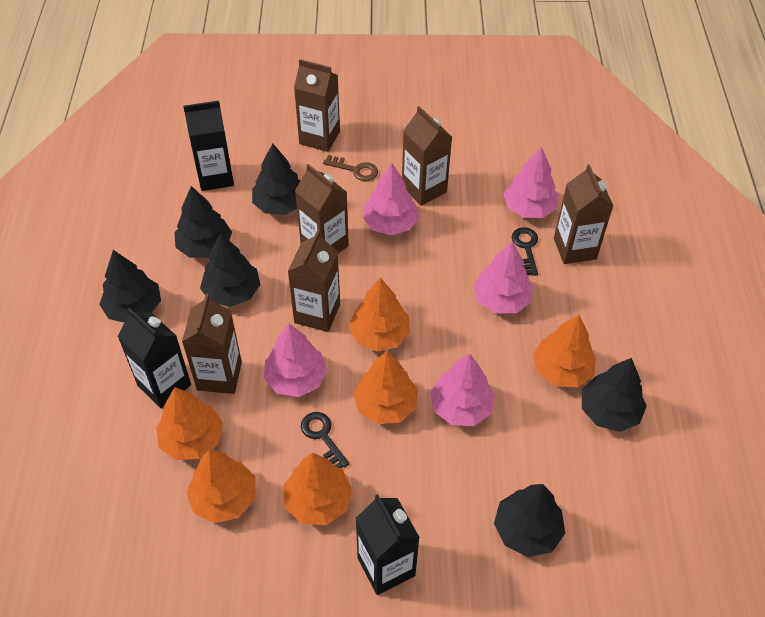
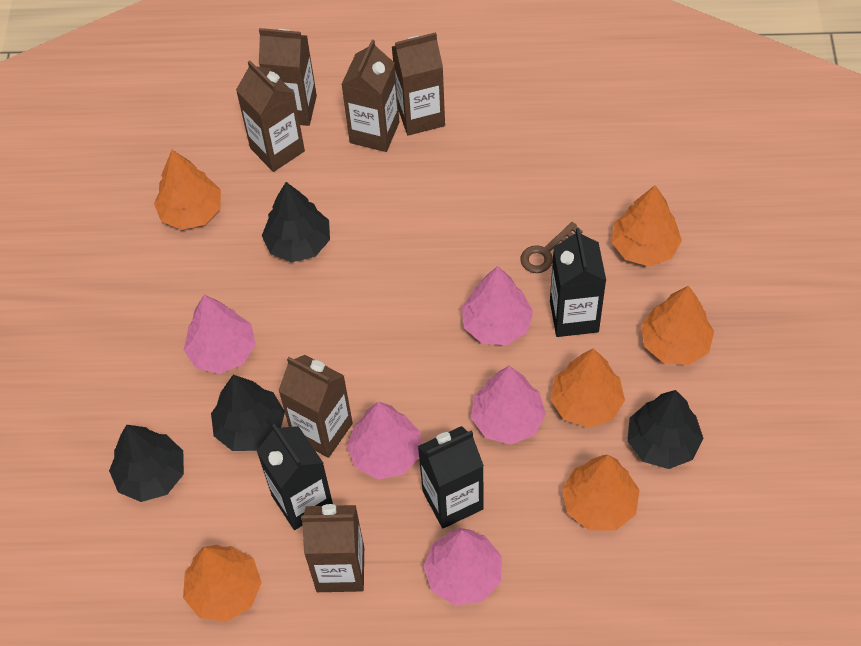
black key: [301,412,350,469] [512,227,538,276] = 2 -> none = 0
black tree: [99,250,161,323] [174,186,232,258] [200,233,261,307] [252,143,301,215] [494,484,565,557] [582,358,647,432] = 6 -> [109,425,184,502] [211,375,285,451] [262,182,330,262] [627,390,704,469] = 4

